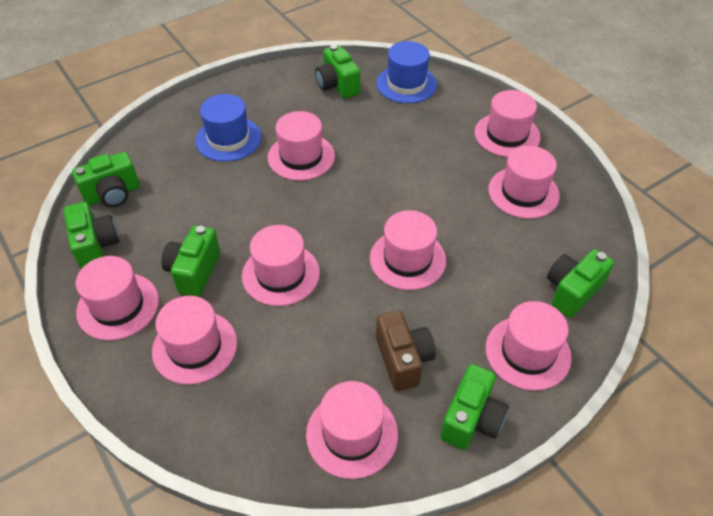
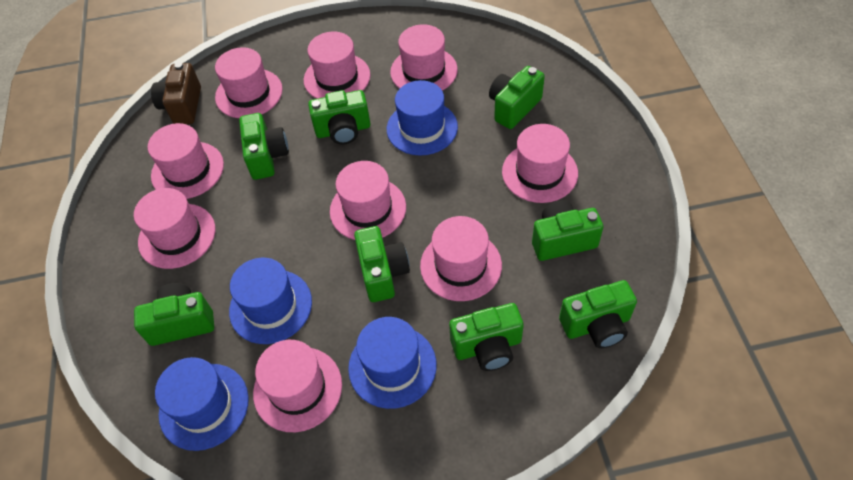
blue hat: [195,94,261,162] [376,41,437,103] = 2 -> [155,357,249,451] [229,258,312,344] [348,317,437,409] [387,80,458,155] = 4
green camera: [64,202,119,269] [72,152,140,207] [161,226,220,297] [315,45,360,99] [440,364,508,450] [547,249,614,318] = 6 -> [134,283,214,346] [239,113,289,180] [308,90,371,145] [354,226,410,302] [449,303,524,371] [489,66,545,129] [532,201,604,261] [559,280,637,348] = 8

